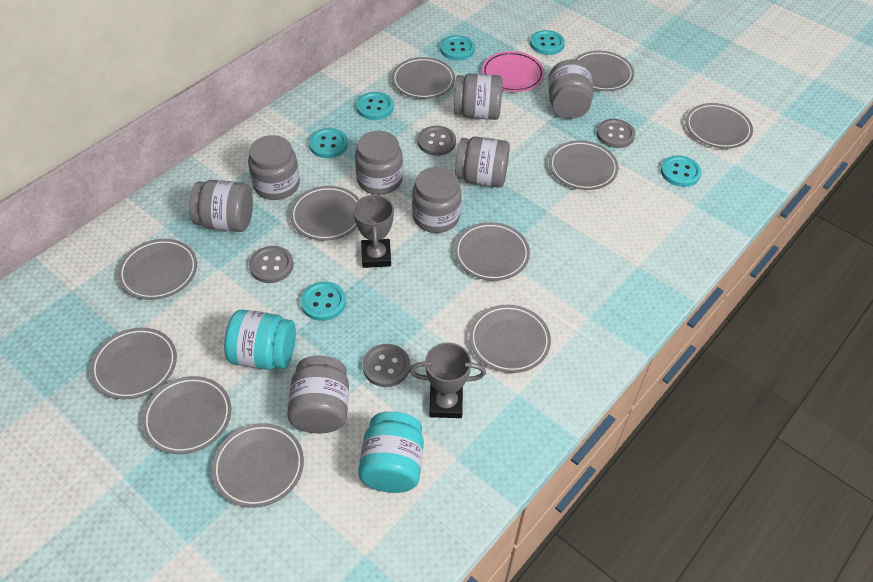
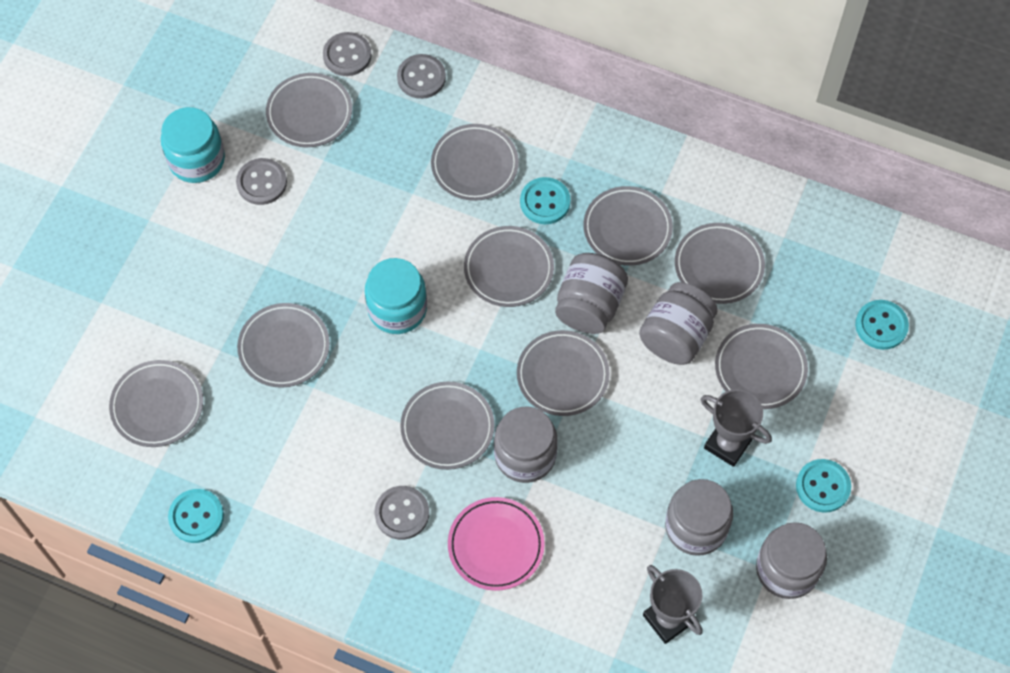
grey jar: [189,180,253,232] [248,135,300,200] [287,356,349,433] [355,131,403,195] [412,167,461,233] [454,73,503,120] [455,137,510,188] [548,59,593,119] = 8 -> [494,406,558,483] [555,253,628,334] [639,282,718,365] [665,479,733,556] [756,522,827,599] = 5
grey plate: [90,327,177,399] [118,239,197,300] [142,376,231,454] [212,423,304,508] [290,186,359,241] [392,57,455,99] [454,222,530,281] [469,305,551,373] [549,140,618,190] [575,51,634,91] [686,103,753,149] = 11 -> [109,360,203,447] [237,303,330,388] [266,73,352,147] [400,381,495,470] [431,124,519,201] [464,226,554,307] [517,330,610,416] [583,186,673,266] [675,223,765,304] [715,324,808,409] = 10
turquoise button: [300,281,346,321] [309,128,348,158] [356,92,393,120] [440,35,475,61] [530,30,565,55] [661,155,702,187] = 6 -> [168,489,224,543] [520,177,571,224] [796,459,851,513] [855,300,909,350] = 4

